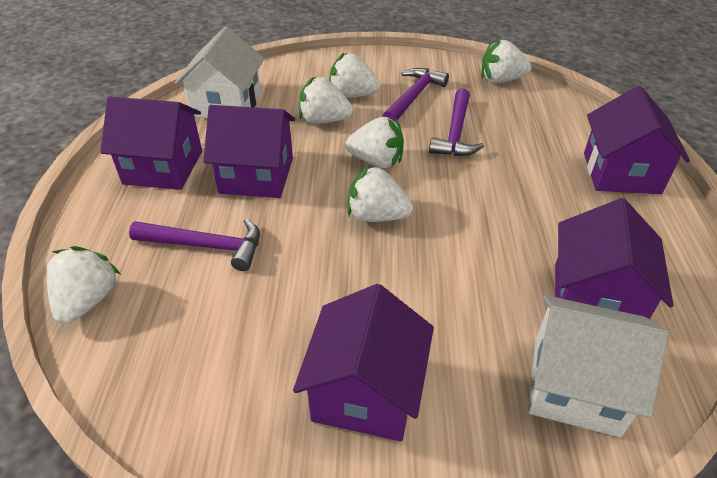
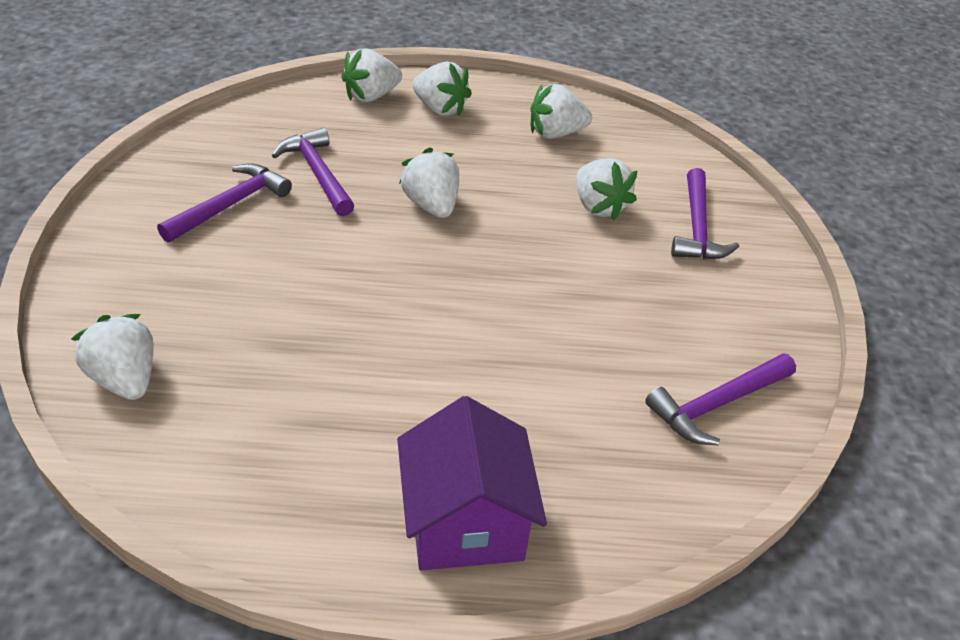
purple hammer: [129,218,260,271] [382,68,449,122] [429,88,484,156] = 3 -> [157,163,292,242] [272,128,354,216] [645,353,796,445] [671,168,739,260] = 4
purple house: [100,97,202,190] [203,105,295,198] [293,284,434,441] [555,198,674,319] [584,86,690,194] = 5 -> [397,396,547,570] = 1
white house: [175,26,264,118] [528,295,669,437] = 2 -> none = 0

